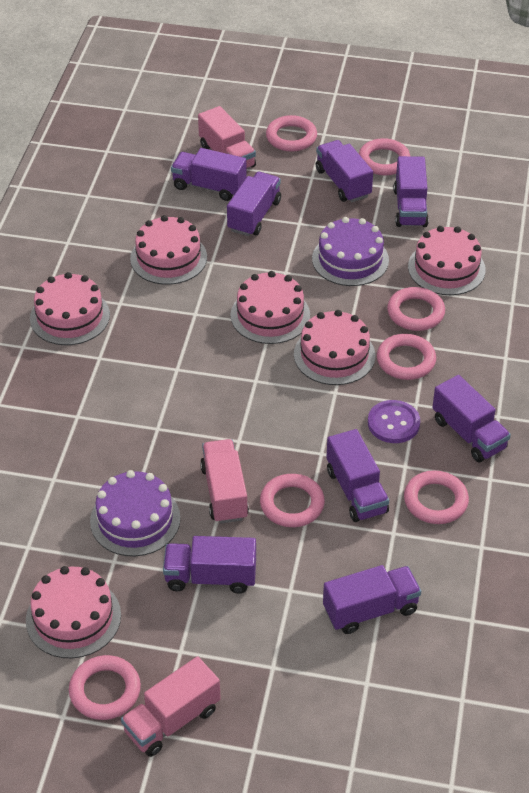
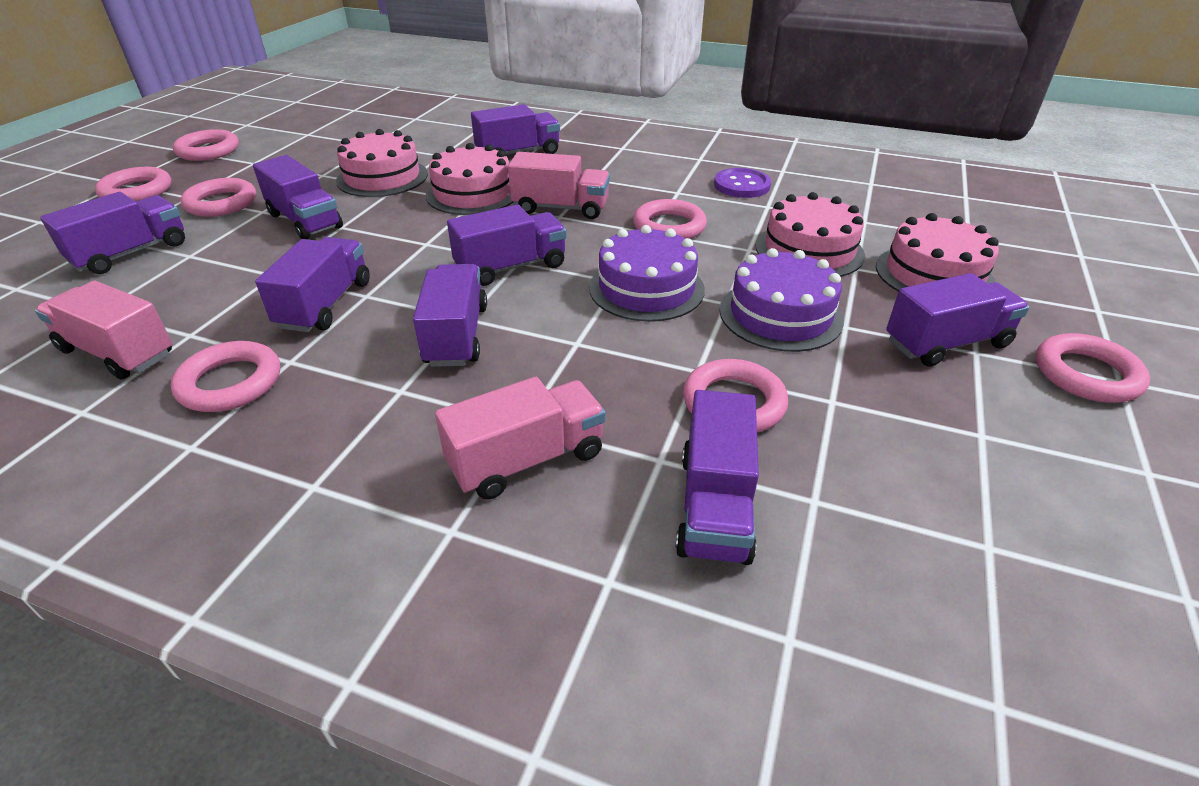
pink cake: [26,566,121,658] [30,272,110,345] [130,215,207,285] [230,271,310,344] [294,310,375,385] [408,226,486,295] = 6 -> [336,129,428,197] [426,143,513,215] [756,192,865,277] [876,213,999,292] = 4

